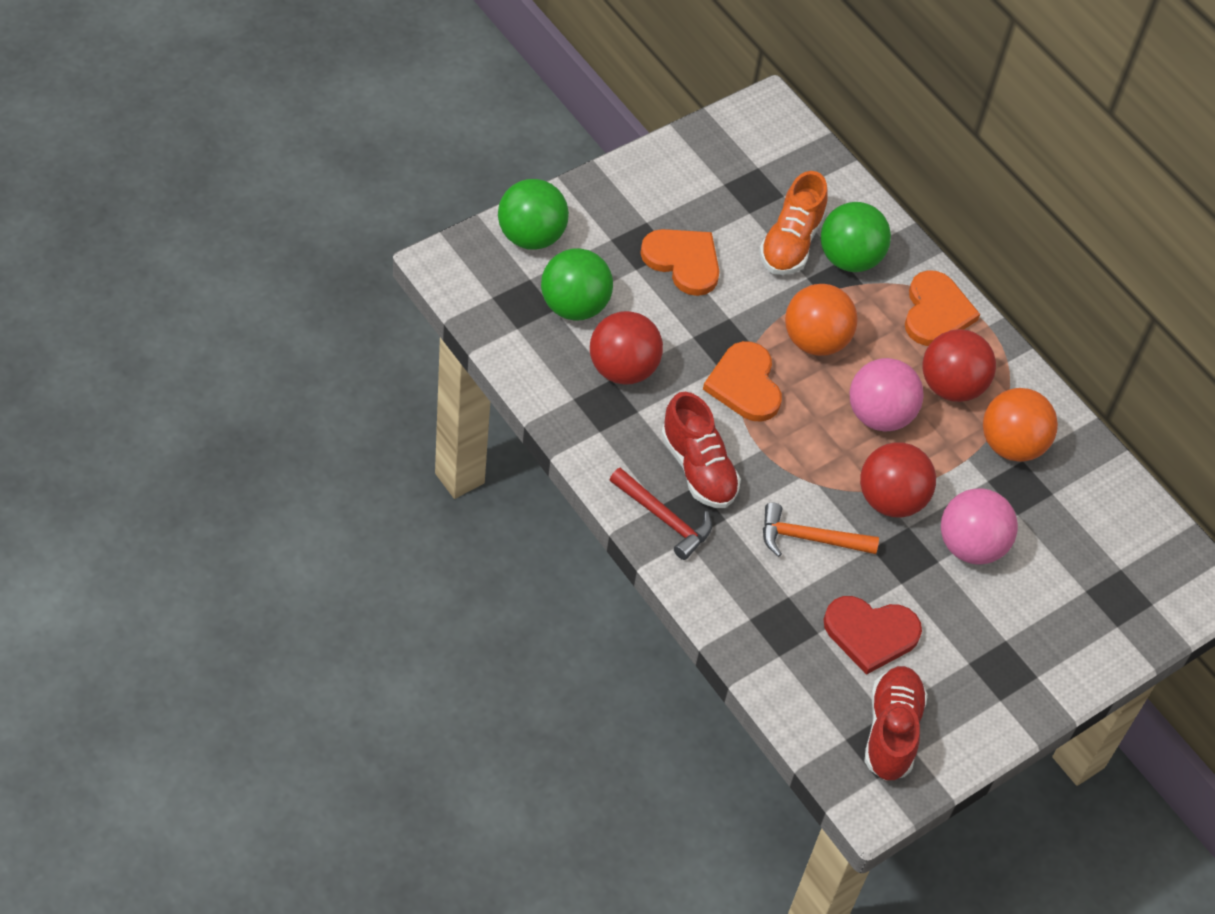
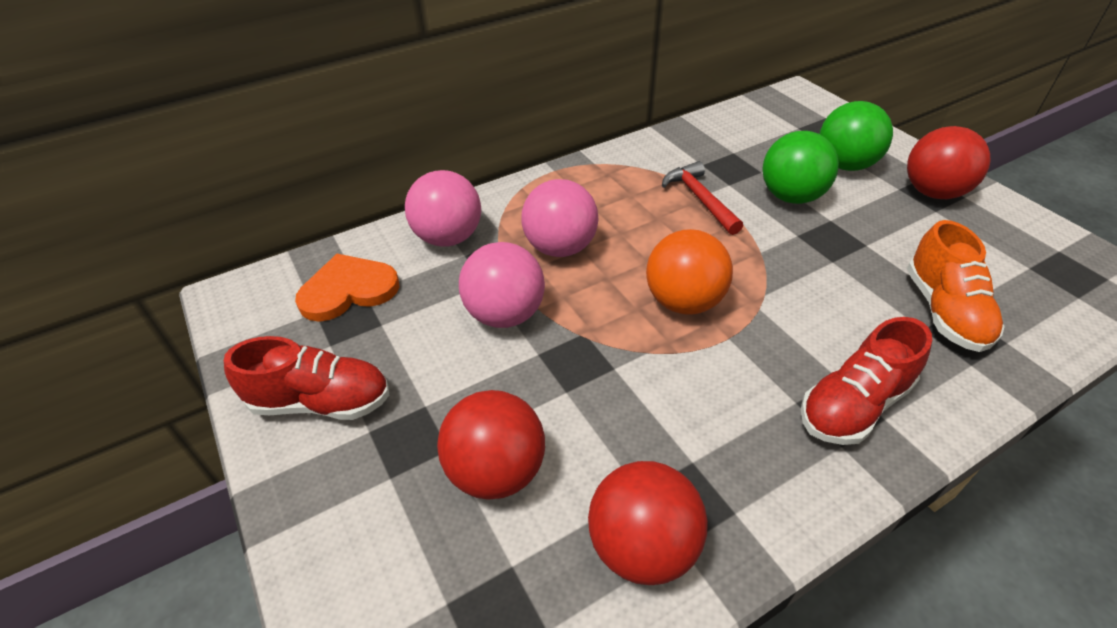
green ball: [498,179,569,250] [541,248,613,321] [821,202,891,272] = 3 -> [762,131,839,204] [820,101,893,171] = 2
orange ball: [785,284,858,356] [983,388,1058,462] = 2 -> [646,229,733,315] = 1
orange hammer: [763,502,879,557] = 1 -> none = 0
orange heart: [640,229,719,296] [703,341,782,422] [905,270,980,346] = 3 -> [295,254,399,322] = 1
pink ball: [849,358,924,432] [941,488,1018,565] = 2 -> [405,170,481,247] [459,242,545,328] [521,179,598,257] = 3
red heart: [824,596,922,675] = 1 -> none = 0

